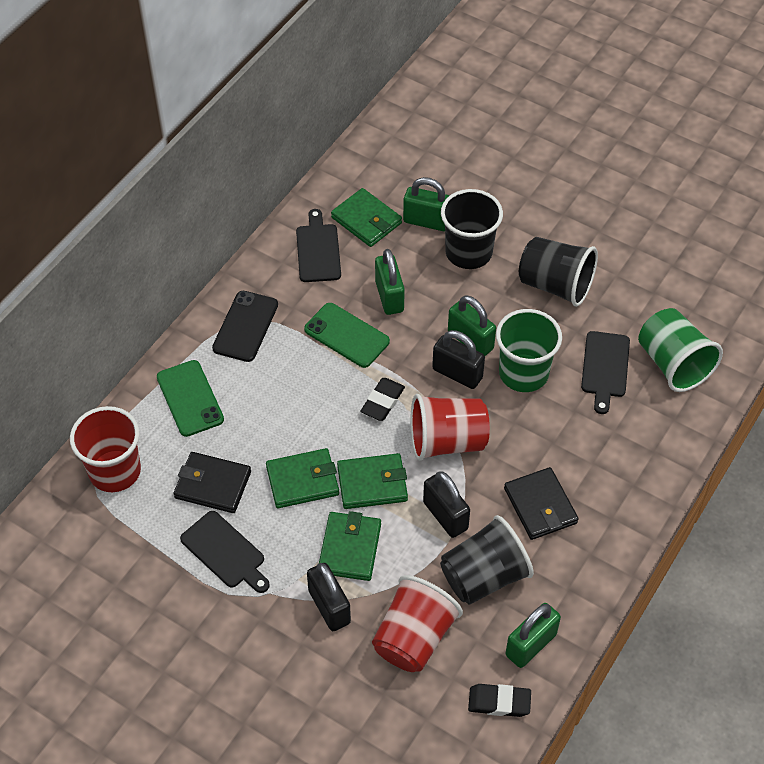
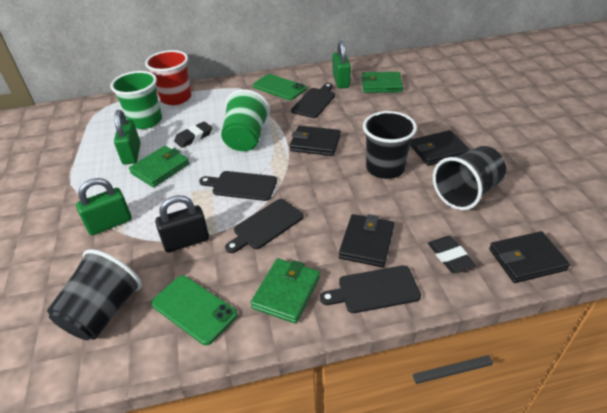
black cutting board: [180,511,270,593] [296,209,341,282] [581,331,630,414] = 3 -> [199,171,277,201] [225,199,304,253] [291,83,335,118] [320,265,421,313] = 4
black padlock: [307,563,351,631] [423,471,470,538] [432,330,485,389] = 3 -> [155,195,209,253] = 1
black phone: [212,291,278,362] = 1 -> none = 0
black wallet: [173,452,251,513] [504,467,578,540] = 2 -> [290,125,341,156] [339,214,394,267] [410,130,470,166] [489,231,570,283] = 4
green padlock: [375,249,405,315] [403,177,450,231] [448,295,496,356] [506,603,561,668] = 4 -> [76,178,132,235] [114,110,141,165] [333,41,351,89] = 3
green wallet: [266,448,339,508] [319,511,381,581] [331,188,402,247] [337,453,408,509] = 4 -> [129,146,189,187] [250,258,320,324] [361,72,403,93] = 3
red cup: [70,406,141,492] [372,575,463,672] [411,394,490,461] = 3 -> [145,50,192,105] = 1

